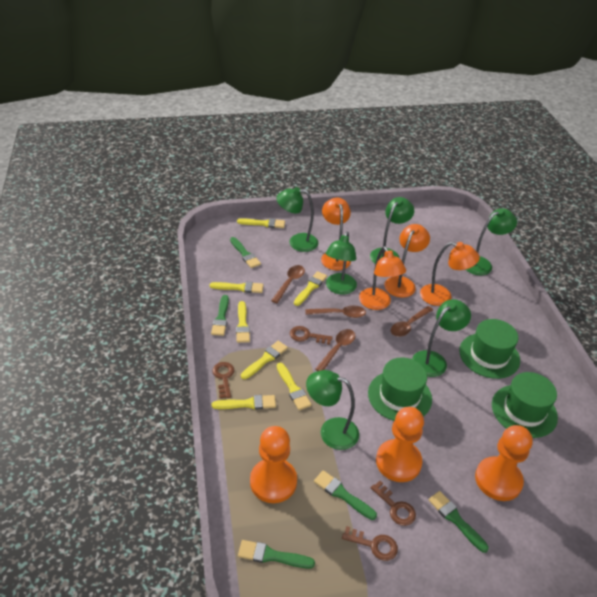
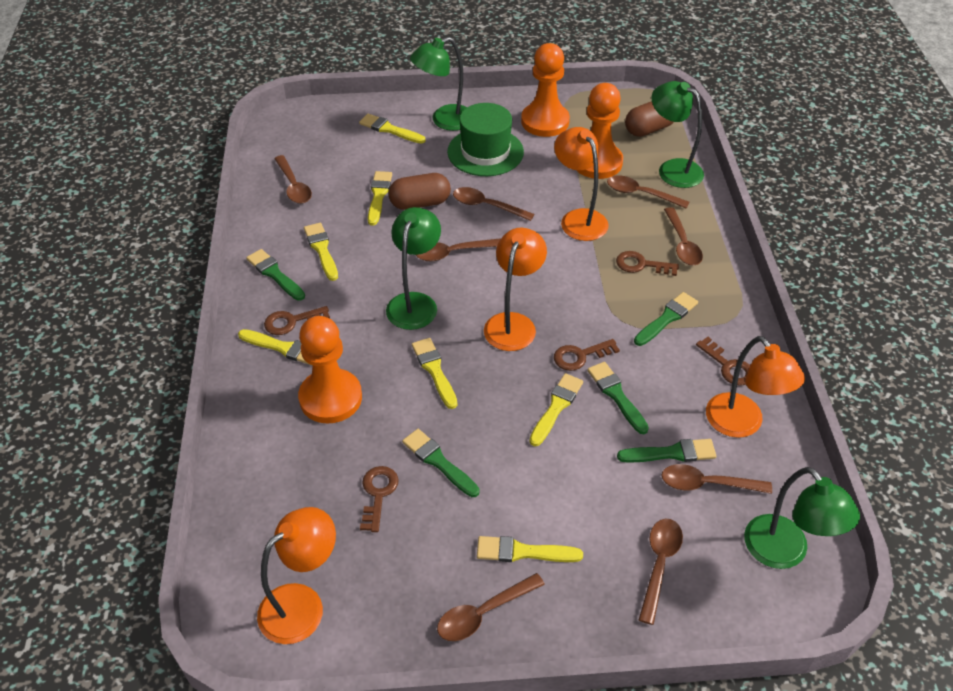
brown capsule: none = 0 -> [389,173,451,210] [625,101,674,137] = 2
brown key: [212,362,234,399] [290,326,333,345] [342,526,398,561] [371,481,416,526] = 4 -> [264,306,330,335] [360,466,399,532] [554,339,620,371] [616,251,679,276] [696,337,750,386] = 5
brown spoon: [271,265,305,303] [305,305,366,318] [315,329,355,371] [391,306,433,337] = 4 -> [274,155,312,204] [416,238,501,261] [437,573,545,641] [453,187,534,221] [607,175,689,209] [639,519,683,625] [661,464,772,494] [664,207,703,265] = 8
green hat: [368,357,432,421] [459,319,520,379] [492,372,558,438] = 3 -> [447,103,524,176] = 1
green lamp: [276,187,318,252] [306,370,359,450] [326,231,357,294] [370,197,414,264] [412,299,471,377] [465,208,517,275] = 6 -> [386,207,441,330] [410,37,467,131] [651,81,704,188] [744,467,860,569] = 4

